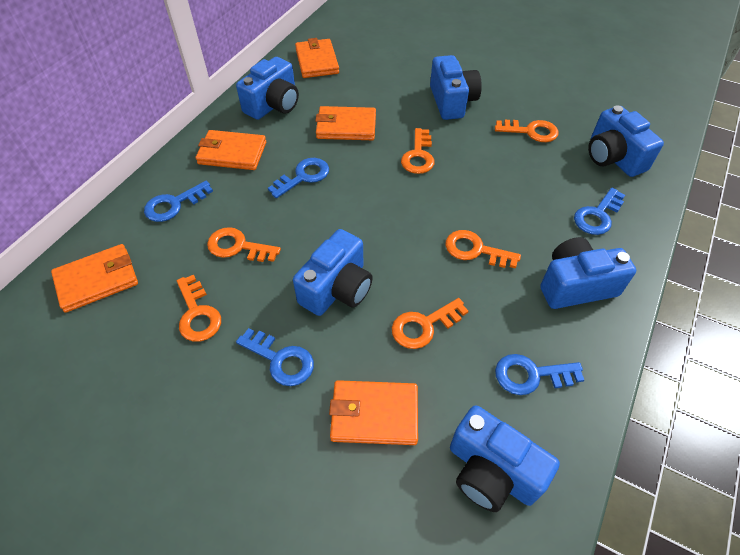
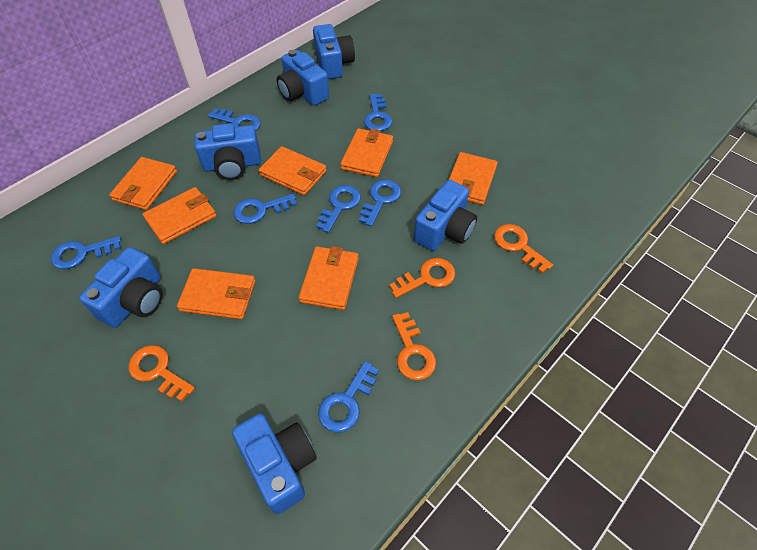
blue key: [144,181,213,222] [236,328,314,386] [268,158,329,198] [495,354,584,395] [574,188,625,235] = 5 -> [51,236,121,269] [208,108,260,131] [233,194,297,224] [316,185,361,233] [318,361,379,433] [359,179,401,227] [364,94,392,131] = 7
orange key: [177,275,221,342] [207,227,281,262] [392,298,468,349] [401,128,434,174] [445,230,521,268] [495,120,559,142] = 6 -> [128,345,195,401] [389,258,455,298] [392,312,436,380] [494,224,553,273] = 4
orange wallet: [51,244,138,313] [196,130,266,170] [295,38,339,78] [315,106,376,140] [329,380,418,445] = 5 -> [109,157,177,210] [143,187,217,244] [177,268,255,319] [259,146,327,195] [299,246,359,310] [340,128,393,177] [449,152,498,205] = 7

